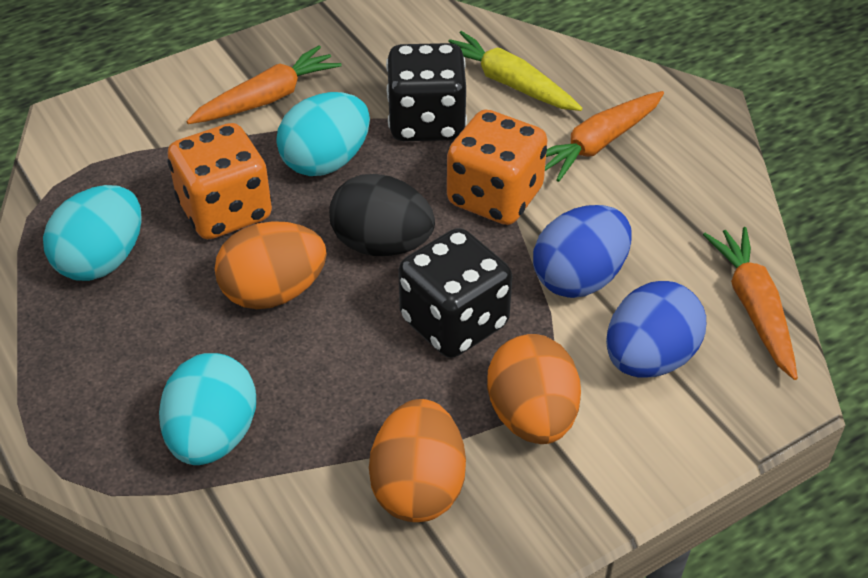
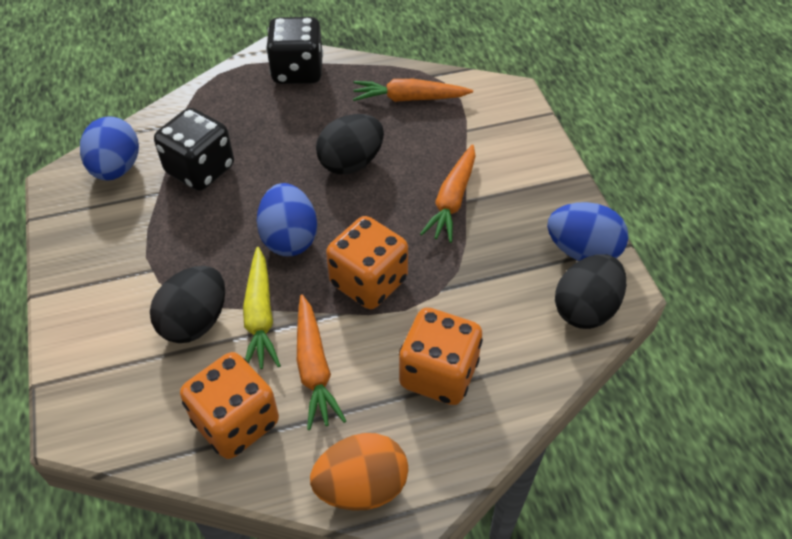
black egg: [329,174,435,256] = 1 -> [150,266,225,343] [316,114,384,174] [555,254,626,329] = 3
blue egg: [533,205,632,298] [606,281,706,378] = 2 -> [80,116,139,181] [257,183,317,256] [547,202,629,261] = 3
orange dice: [168,123,272,239] [447,110,547,225] = 2 -> [180,352,279,459] [326,216,408,309] [399,308,483,405] = 3
orange egg: [215,221,327,309] [369,399,466,522] [487,334,581,444] = 3 -> [310,433,408,511] = 1
turquoise egg: [43,185,142,281] [159,353,256,465] [276,92,370,176] = 3 -> none = 0

